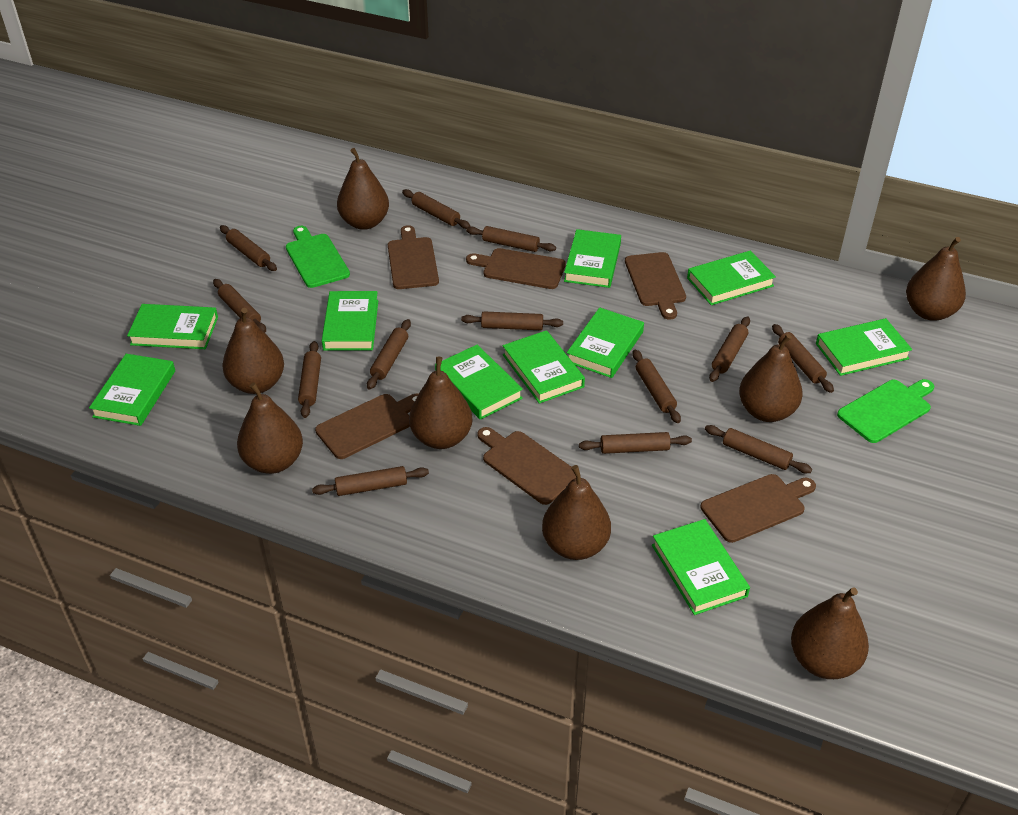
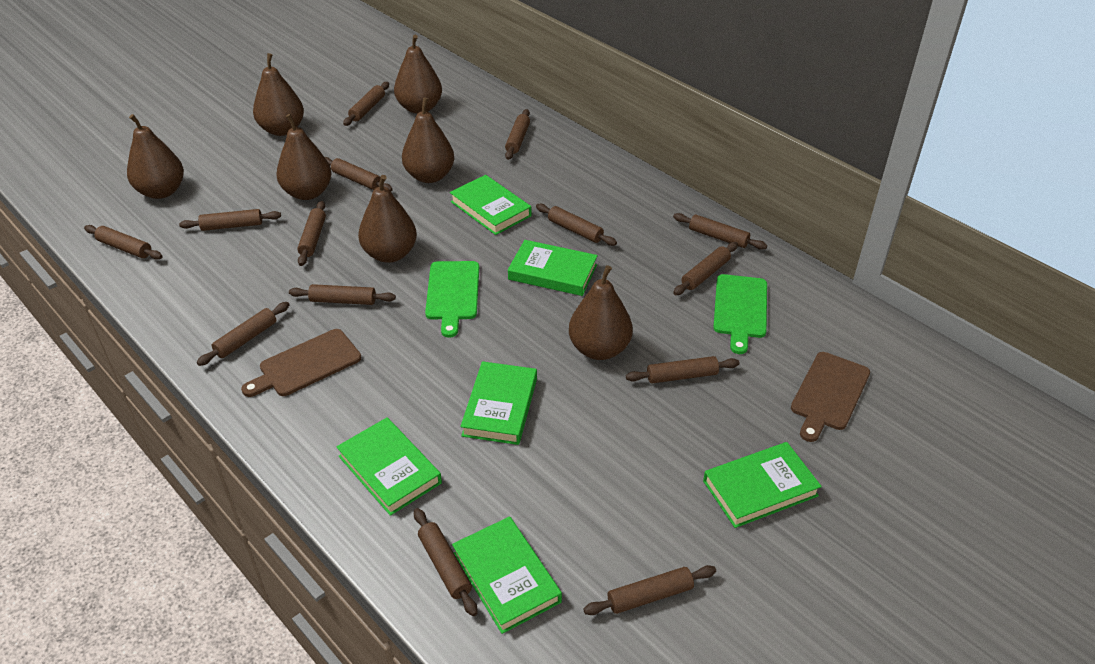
brown cutting board: [315,394,418,459] [388,225,439,289] [466,248,566,289] [477,427,576,505] [625,252,686,320] [701,474,816,543] = 6 -> [241,329,361,397] [791,352,870,442] = 2
brown pear: [222,308,284,394] [237,383,303,474] [337,148,389,230] [409,357,472,449] [542,465,611,560] [739,334,802,422] [791,587,869,679] [906,237,966,321] = 8 -> [127,114,184,199] [253,53,304,136] [277,114,331,200] [358,175,417,263] [394,35,442,114] [402,97,454,183] [569,265,633,360] = 7
brown rolling pin: [213,279,266,333] [220,225,277,271] [298,341,321,418] [312,466,429,496] [367,319,411,390] [402,189,470,229] [461,311,563,330] [466,226,556,252] [579,432,692,454] [632,349,681,423] [705,425,812,473] [709,317,750,382] [772,324,834,393] = 13 -> [84,225,162,260] [179,209,281,231] [197,302,290,366] [289,284,396,305] [297,201,326,266] [325,157,393,191] [343,82,389,126] [414,508,477,616] [505,109,530,160] [536,204,617,246] [583,565,716,615] [626,356,740,383] [673,213,767,250] [673,242,738,295] = 14
green book: [89,354,175,426] [127,304,218,349] [322,291,378,351] [435,345,523,420] [503,330,585,404] [564,229,621,288] [567,307,644,378] [652,519,750,615] [687,250,776,305] [816,318,912,376] = 10 -> [336,418,442,516] [450,175,532,235] [452,516,562,634] [460,361,537,445] [508,240,598,296] [703,442,822,528] = 6

